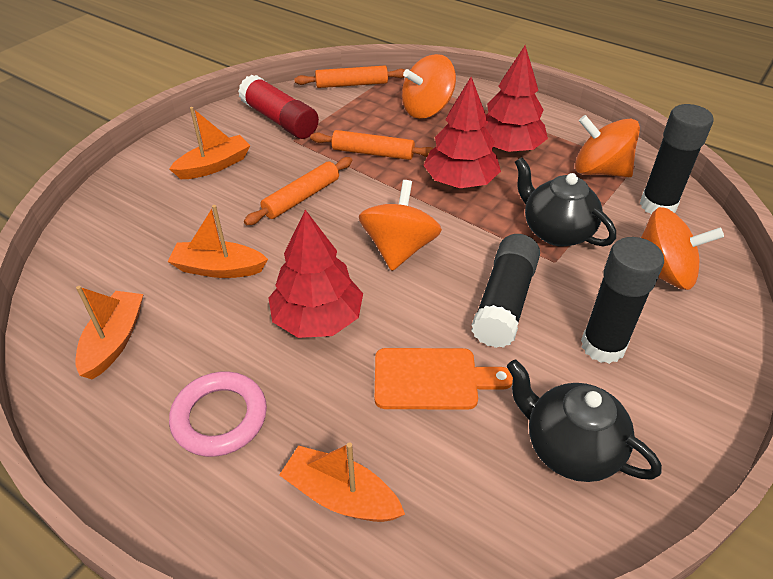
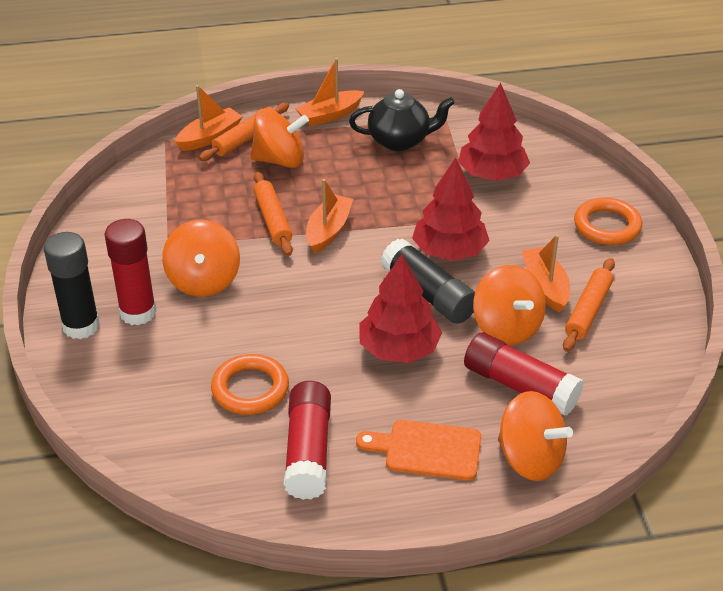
black glue stick: [471,234,540,348] [581,237,664,364] [640,104,714,215] = 3 -> [44,232,100,339] [381,238,475,324] = 2
black teapot: [507,360,662,482] [515,157,616,246] = 2 -> [349,89,455,151] = 1
orange ring: none = 0 -> [211,354,289,415] [574,197,642,245] = 2
pink ring: [169,372,267,457] = 1 -> none = 0
red glue stick: [238,75,319,139] = 1 -> [104,219,157,325] [283,381,331,500] [464,332,584,416] = 3

